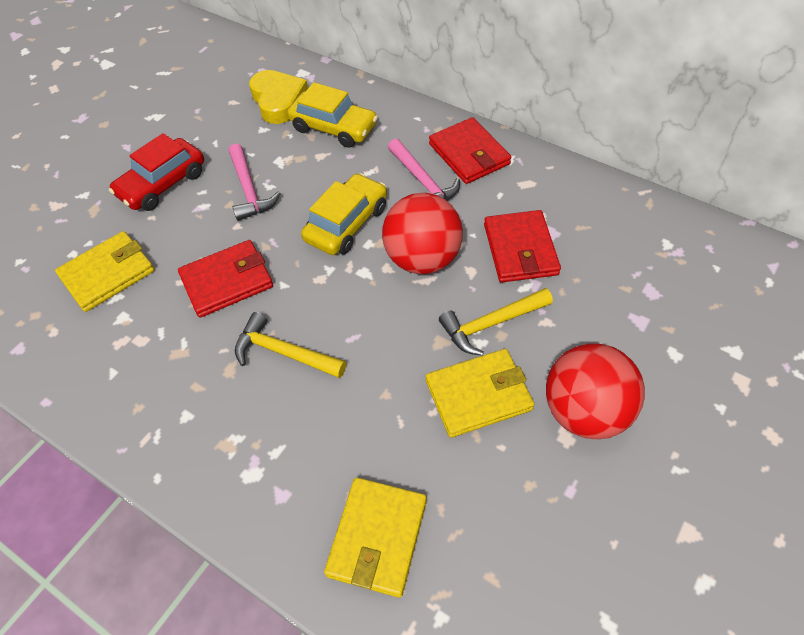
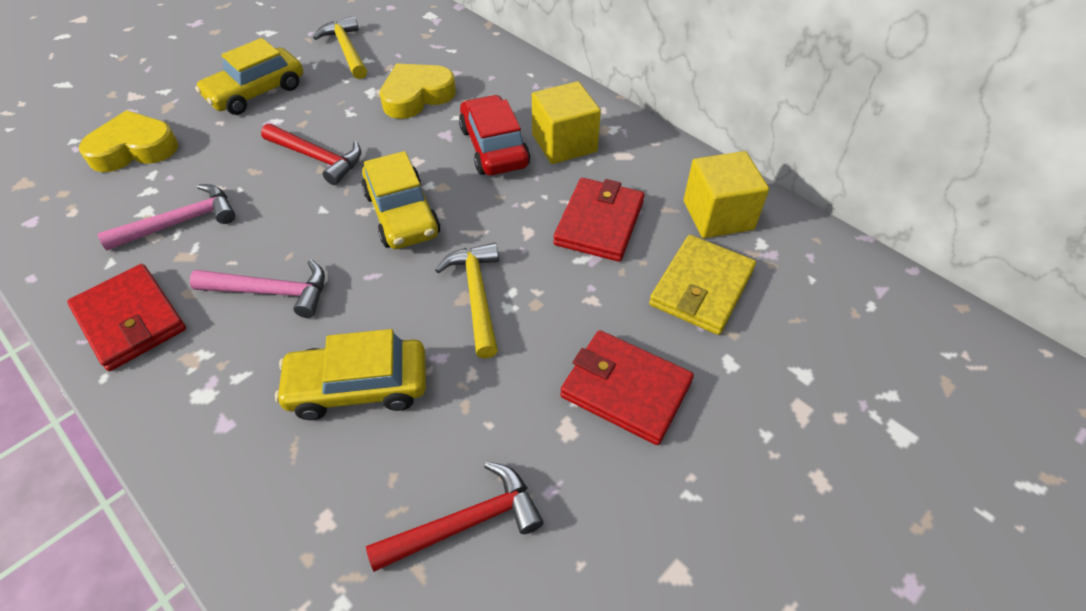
red ball: [382,193,463,274] [546,343,645,439] = 2 -> none = 0
red hammer: none = 0 -> [261,124,361,185] [366,462,544,572] = 2
yellow car: [287,82,378,148] [301,173,387,255] = 2 -> [195,38,303,115] [275,329,426,420] [362,151,440,249] = 3
yellow cube: none = 0 -> [532,81,601,164] [684,151,769,238] = 2
yellow heart: [249,70,308,124] = 1 -> [79,110,179,172] [380,64,456,119] = 2
yellow wallet: [55,231,155,312] [324,477,427,598] [426,349,534,438] = 3 -> [649,235,756,335] = 1

